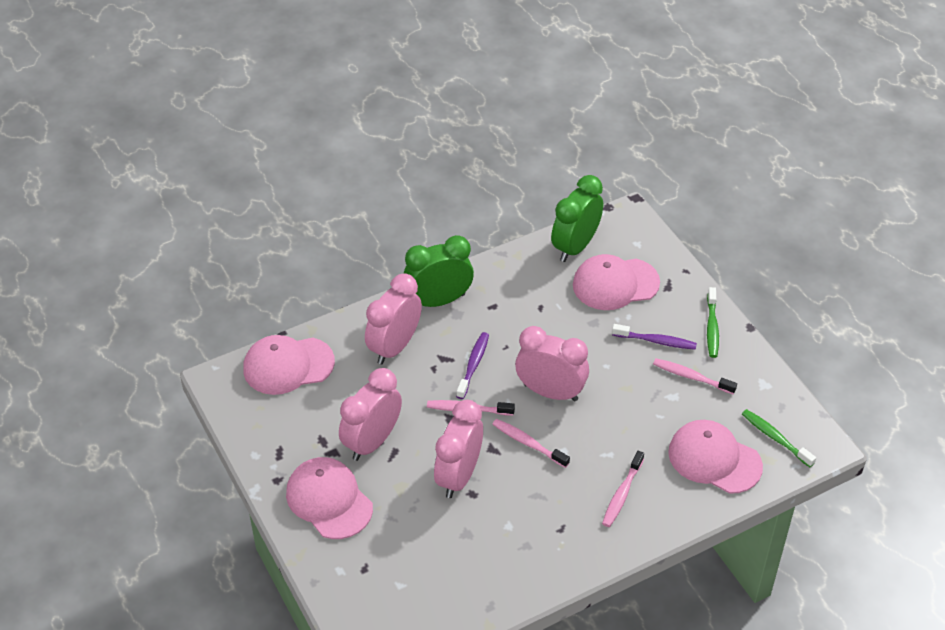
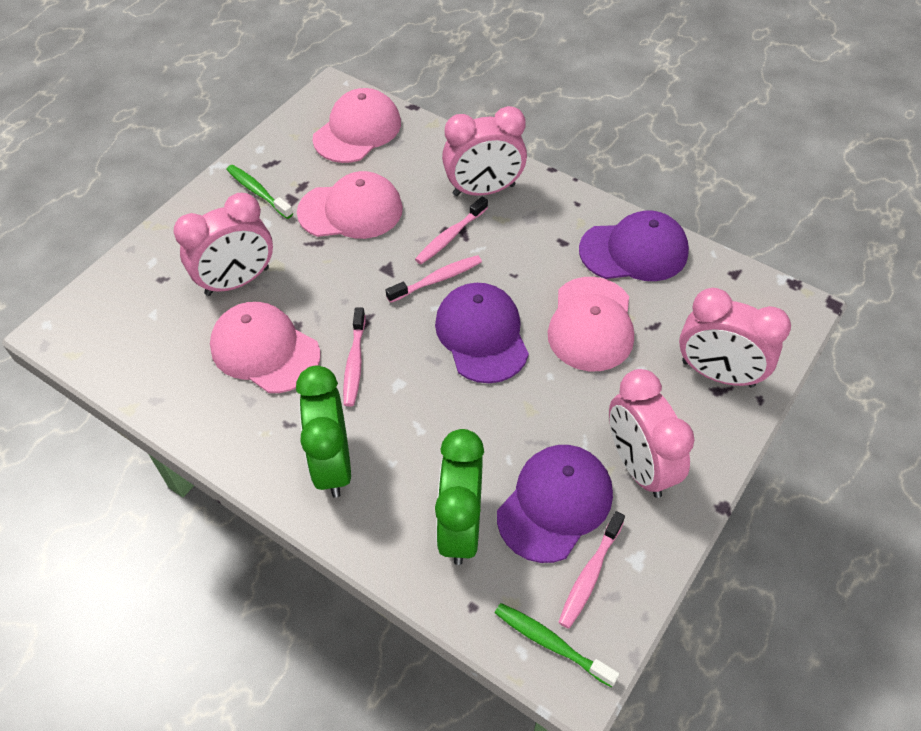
purple cap: none = 0 -> [435,283,529,383] [497,445,613,563] [579,210,689,281] = 3
purple toothbrush: [456,332,489,399] [612,324,697,350] = 2 -> none = 0

